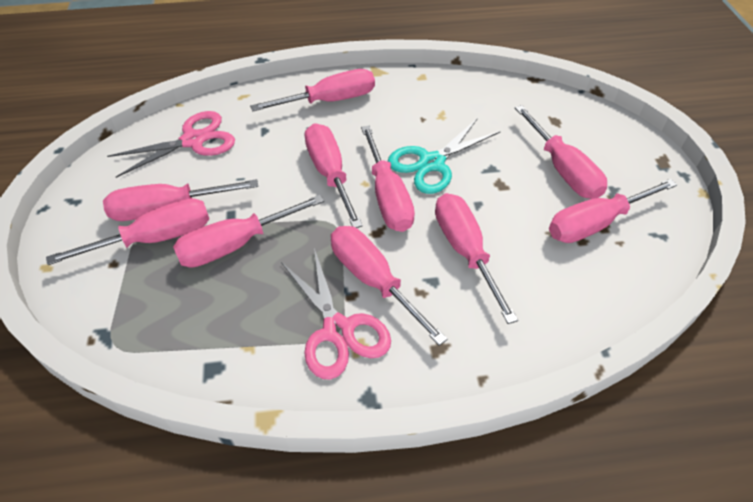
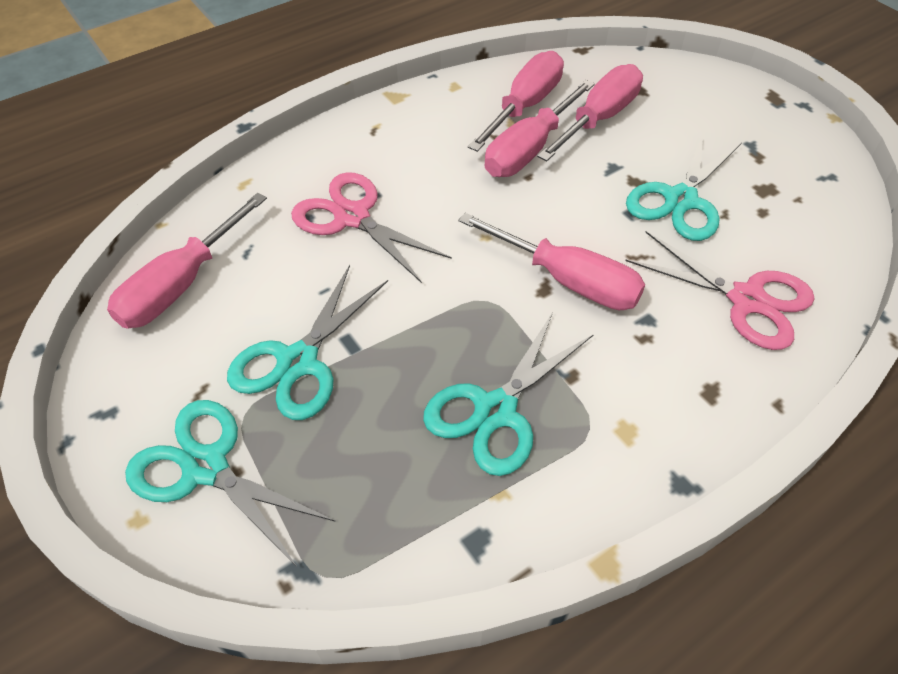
pink screwdriver: [46,198,209,265] [103,179,258,221] [173,195,324,268] [250,69,375,111] [305,123,363,228] [331,226,448,346] [361,126,415,232] [435,193,518,324] [515,105,607,199] [549,179,677,243] = 10 -> [107,193,267,329] [459,213,645,310] [468,51,564,152] [485,80,595,177] [537,64,643,161] = 5
turquoise scissors: [388,118,501,194] = 1 -> [125,400,336,567] [227,265,388,420] [423,312,594,476] [626,131,742,241] = 4

